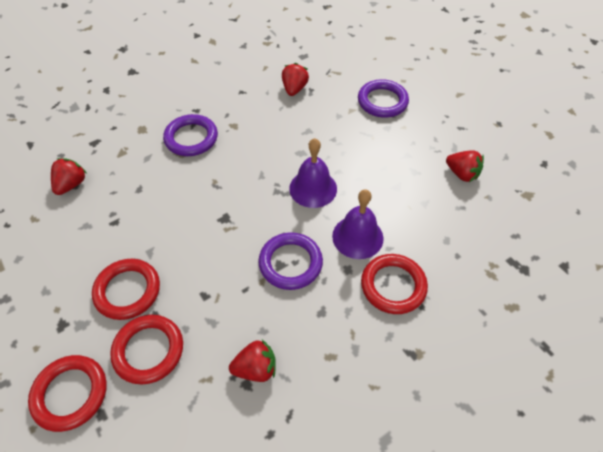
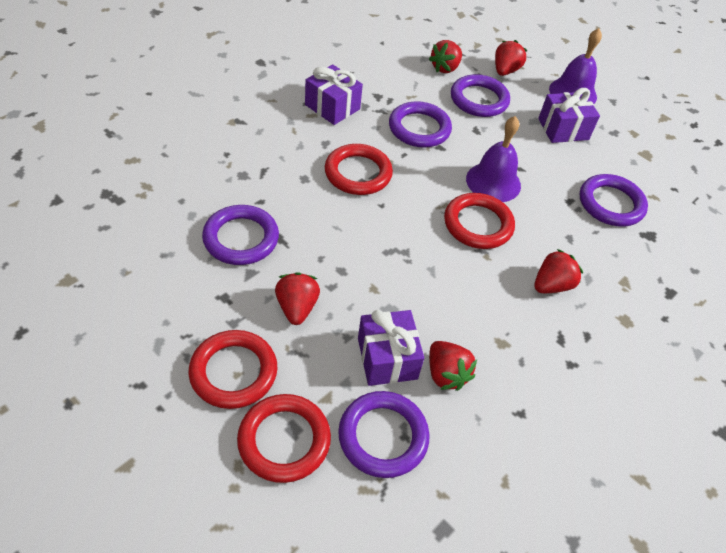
purple gift: none = 0 -> [305,65,363,125] [358,310,424,386] [538,88,600,143] = 3
purple ring: [163,114,218,156] [258,232,323,290] [358,79,409,118] = 3 -> [202,205,279,265] [338,391,430,478] [389,101,452,147] [451,74,510,117] [580,174,648,227] = 5
red strawberry: [51,158,87,195] [229,340,276,382] [282,63,309,96] [446,150,484,182] = 4 -> [275,272,320,325] [429,40,462,73] [429,341,477,391] [495,40,528,76] [534,249,583,293] = 5

